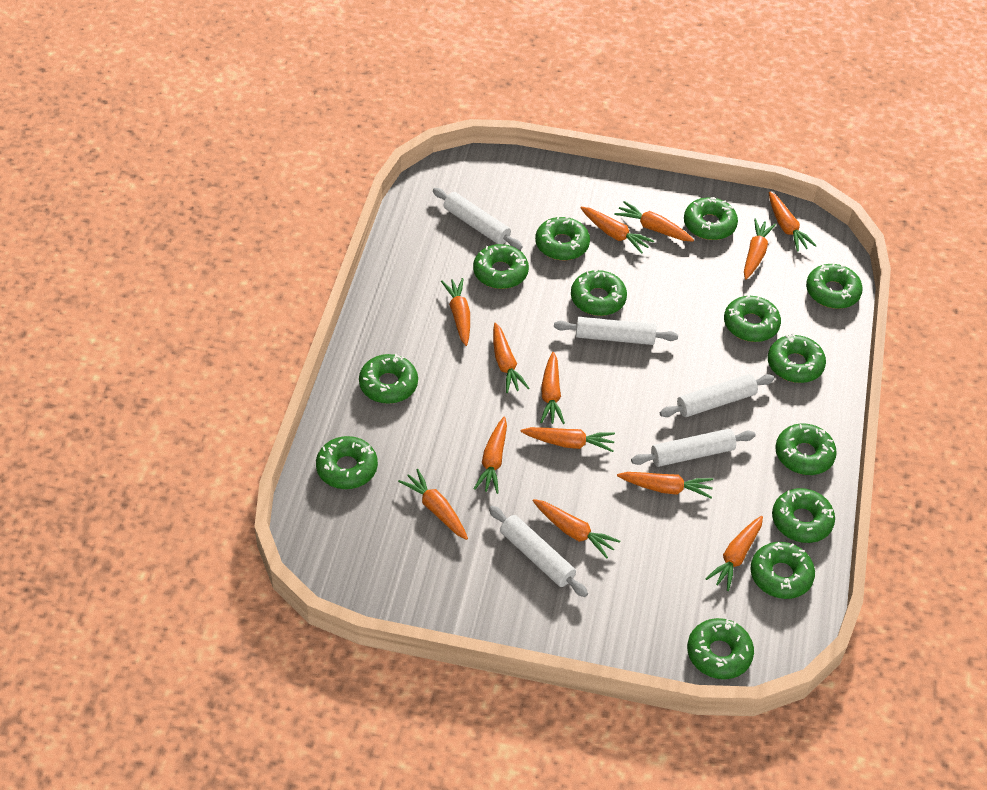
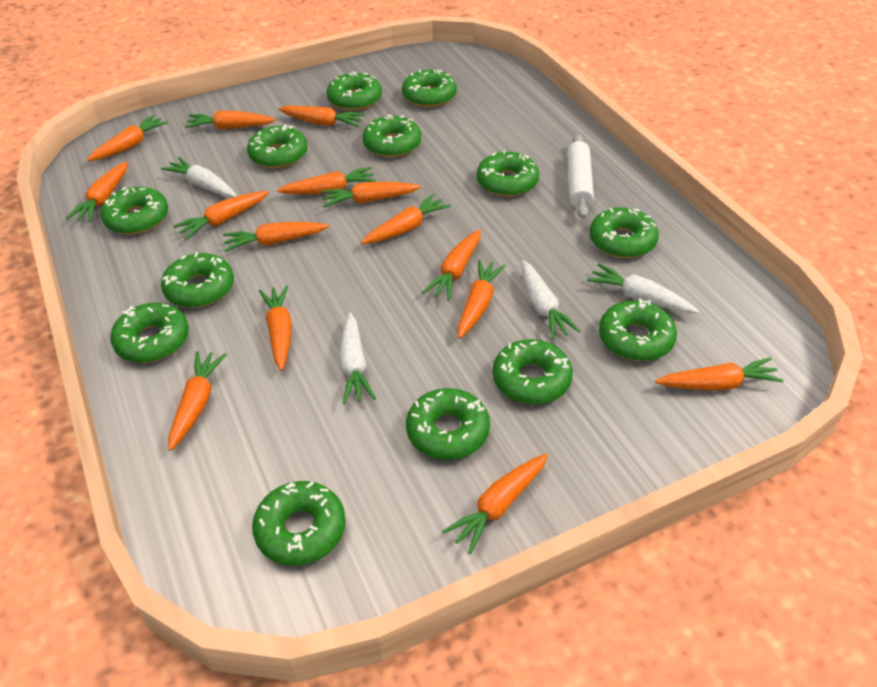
orange carrot: [398,469,468,540] [441,278,470,346] [474,416,507,494] [493,323,529,393] [521,427,615,452] [533,499,620,558] [540,352,565,424] [580,207,654,254] [614,201,694,241] [617,472,713,499] [705,516,763,591] [744,219,776,280] [769,192,817,251] = 13 -> [66,162,128,222] [87,115,168,161] [168,351,227,451] [173,191,269,240] [185,110,276,130] [223,222,329,252] [259,285,292,371] [277,167,376,194] [278,106,365,127] [321,182,421,207] [361,194,450,244] [423,230,481,301] [442,454,548,554] [458,260,506,339] [655,357,784,391] = 15
white carrot: none = 0 -> [161,157,237,197] [339,313,376,404] [522,260,580,339] [587,263,699,313] = 4
white rolling pin: [433,188,523,250] [489,506,588,597] [554,317,678,345] [631,429,756,467] [660,374,774,417] = 5 -> [567,135,594,219] = 1

